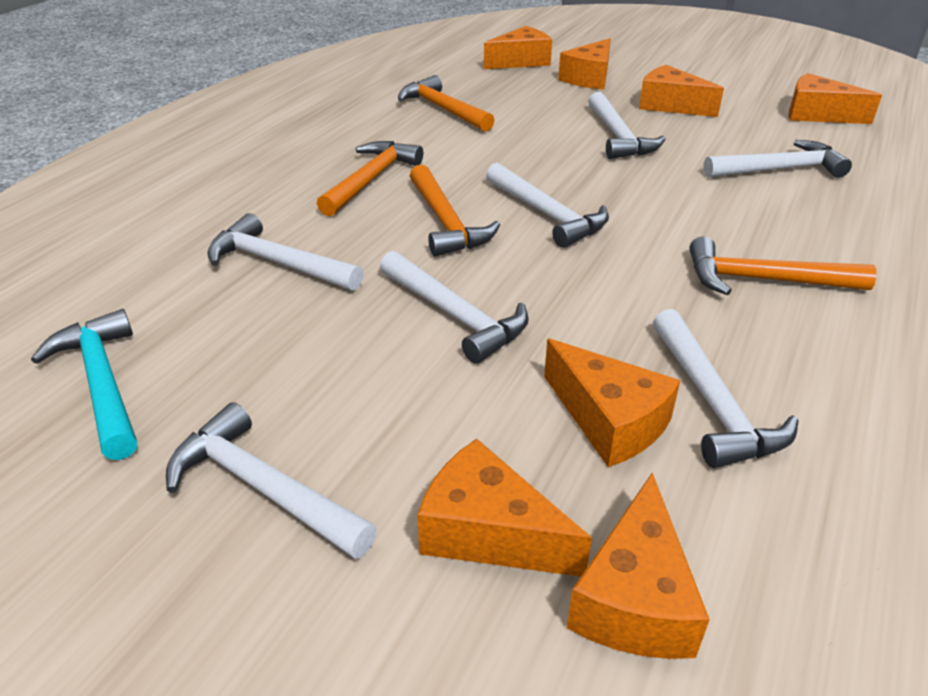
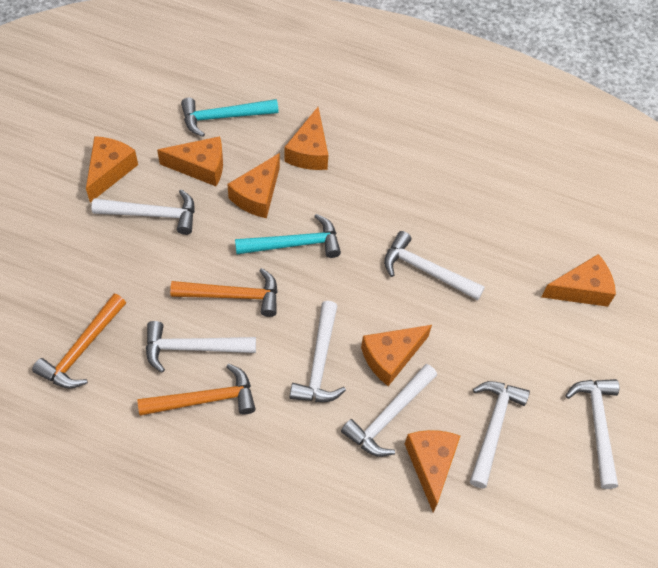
orange hammer: [317,141,423,217] [398,75,495,132] [410,165,500,257] [689,236,877,295] = 4 -> [32,294,126,389] [138,364,255,416] [170,268,278,317] = 3
turquoise hammer: [31,309,137,460] = 1 -> [181,98,279,137] [235,214,341,258] = 2

